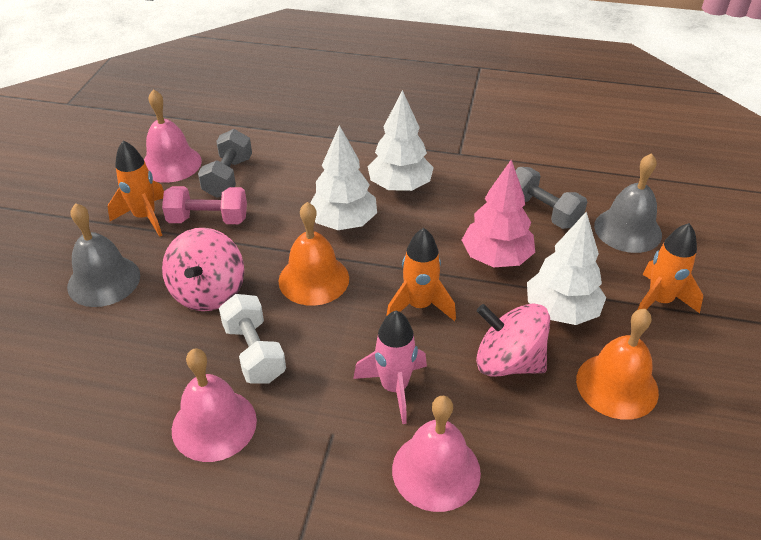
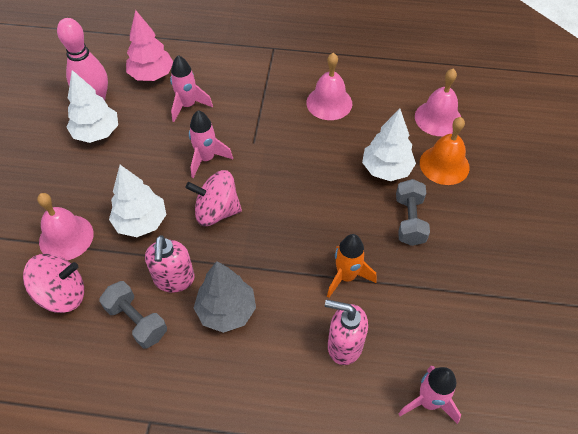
grey bell: [67,203,140,307] [594,153,662,253] = 2 -> none = 0
grey tree: none = 0 -> [194,261,256,333] = 1
orange bell: [278,202,349,306] [576,309,659,420] = 2 -> [420,117,470,185] = 1
orange rocket: [108,140,164,237] [386,228,456,321] [637,223,703,313] = 3 -> [327,234,377,298] = 1
pink bowling pin: none = 0 -> [57,18,108,101] = 1
pink dumbbell: [162,186,247,224] = 1 -> none = 0
pink rocket: [353,310,427,424] = 1 -> [170,55,213,122] [189,110,233,178] [398,366,461,424] = 3
pink soap dispenser: none = 0 -> [145,235,195,293] [325,300,368,365] = 2
white dumbbell: [219,294,286,384] = 1 -> none = 0

